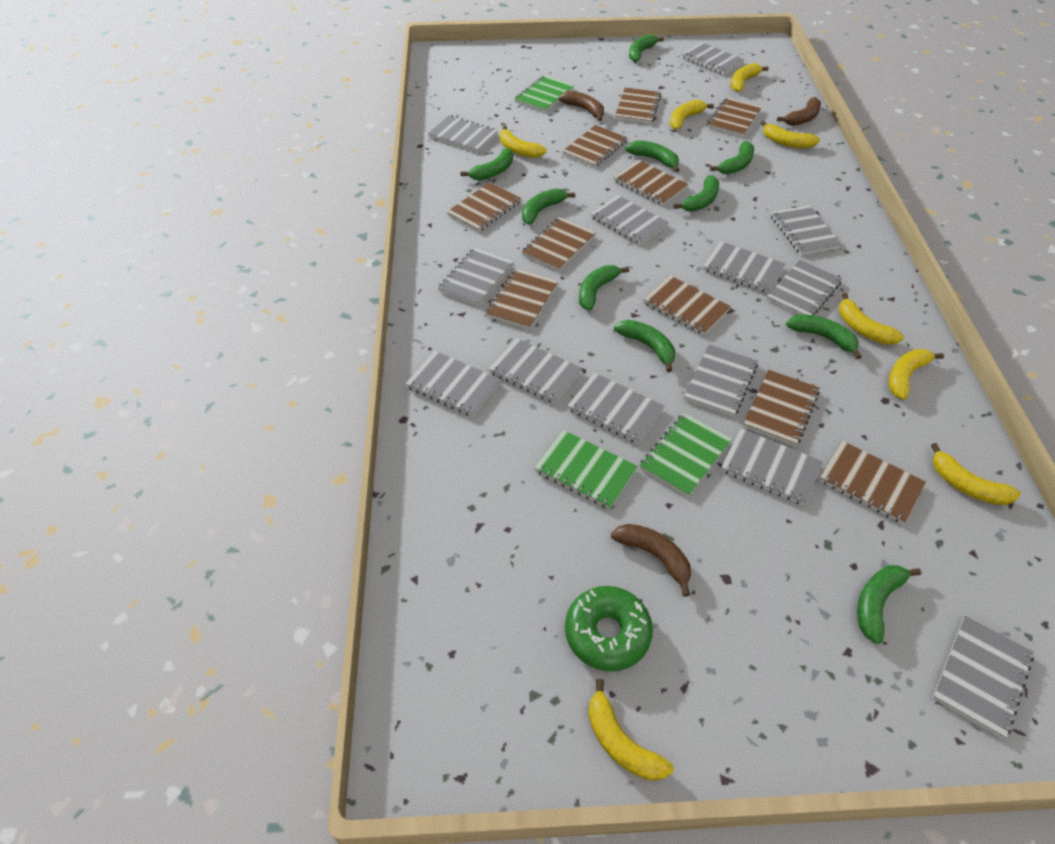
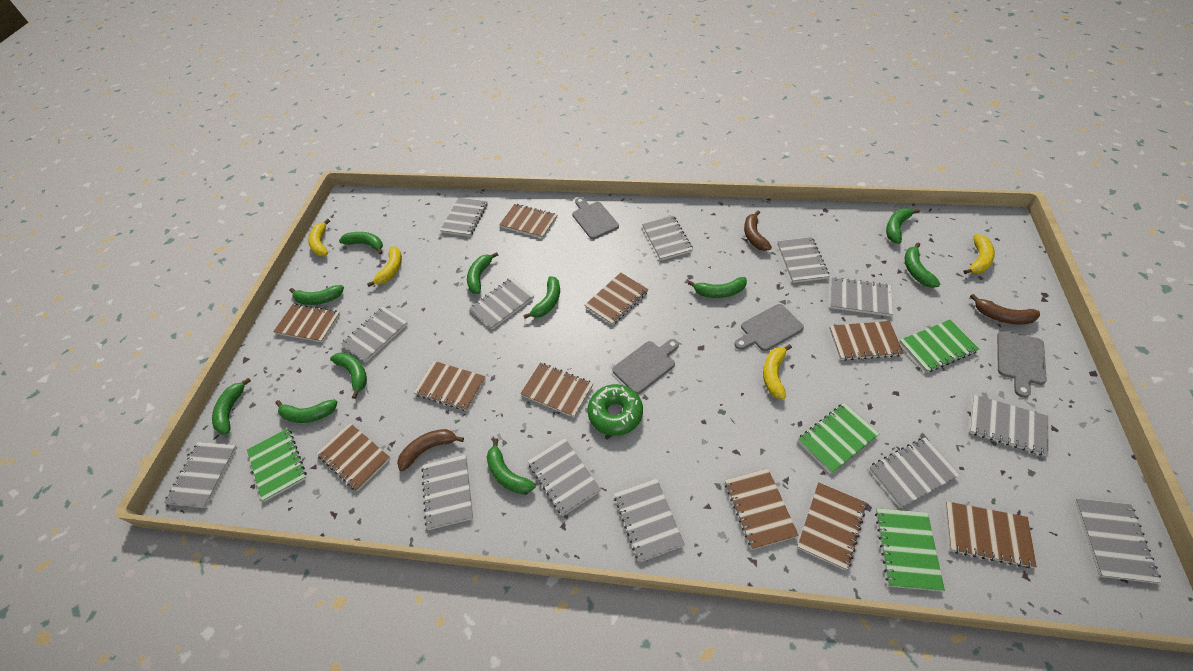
green banana: [461,148,513,181] [522,188,575,224] [579,265,629,310] [614,320,675,372] [625,141,679,172] [629,34,664,62] [674,175,719,212] [710,141,754,174] [786,314,862,359] [857,565,921,644] = 10 -> [212,378,251,434] [275,399,337,423] [290,285,344,305] [330,352,367,399] [339,232,383,254] [467,252,498,294] [487,438,536,494] [523,276,560,319] [688,277,747,298] [886,208,920,244] [905,243,941,288] = 11
green notebook: [514,75,574,112] [534,430,638,509] [640,413,732,497] = 3 -> [247,428,307,502] [798,403,880,474] [875,508,945,591] [899,320,979,372] = 4
grey cutting board: none = 0 -> [572,197,619,239] [612,339,679,394] [735,304,804,351] [997,331,1047,398] = 4
yellow banana: [500,126,547,158] [589,679,674,781] [670,100,714,130] [731,63,769,92] [761,121,820,148] [839,293,904,345] [889,349,944,400] [931,443,1021,505] = 8 -> [308,219,330,257] [367,246,402,287] [763,344,792,399] [964,234,995,274] = 4

